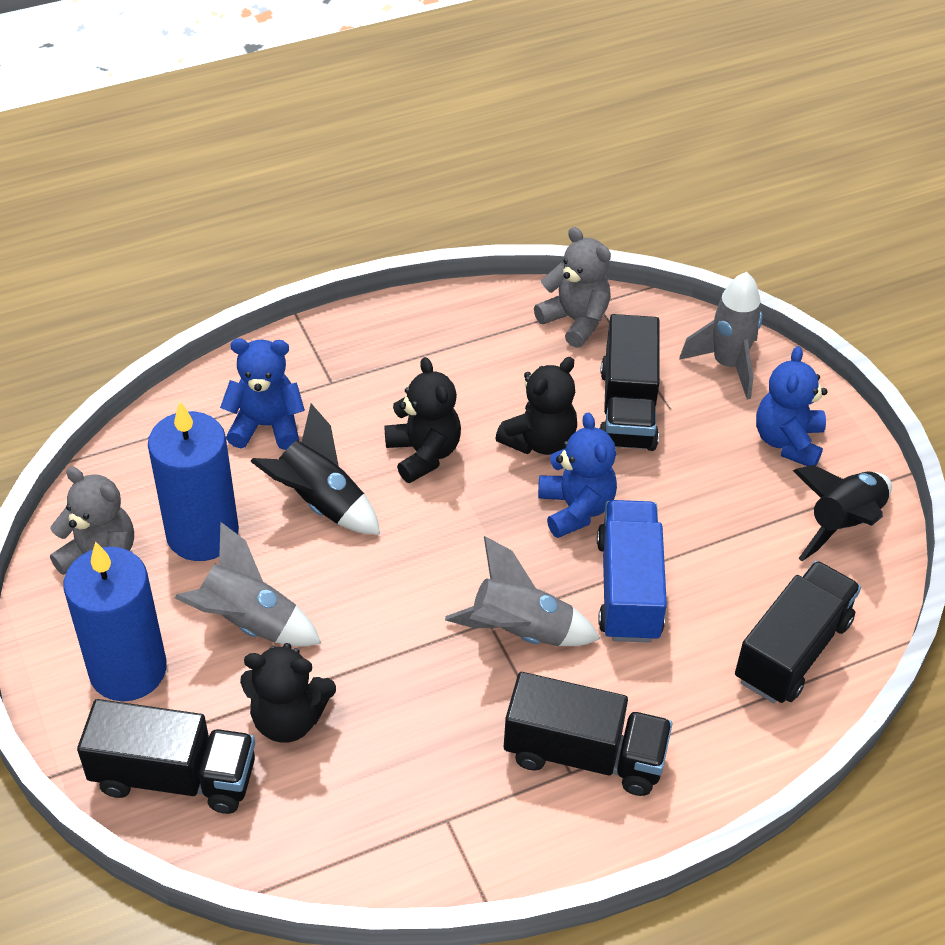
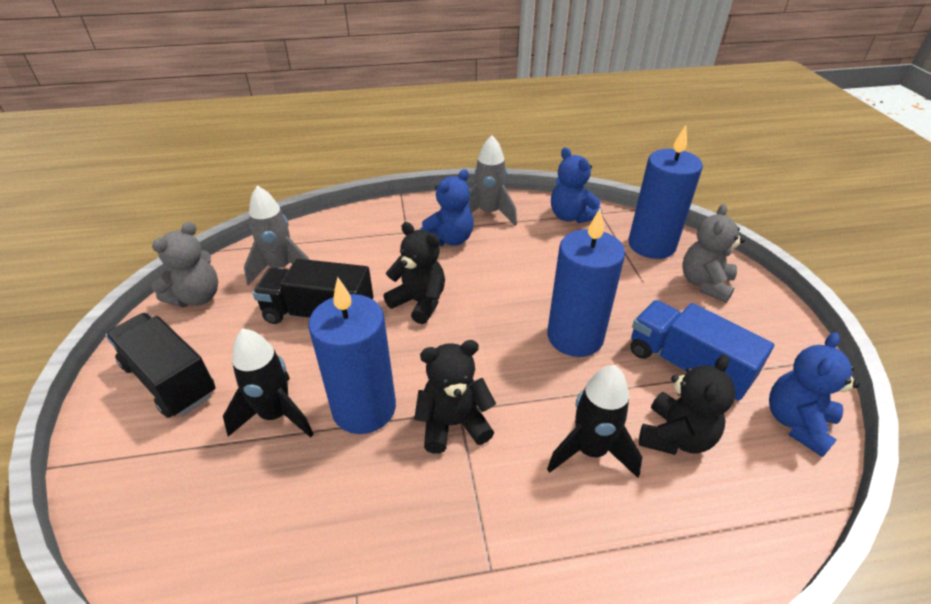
black truck: [77,699,255,814] [504,672,673,796] [599,314,660,451] [735,561,861,703] = 4 -> [106,313,215,418] [253,259,373,324] = 2
blue candle: [63,542,167,701] [148,401,239,561] = 2 -> [308,277,396,434] [547,208,625,357] [629,125,703,259] = 3
grey rocket: [175,522,321,646] [445,536,600,646] [679,272,762,399] = 3 -> [244,186,309,286] [469,135,517,226] = 2

